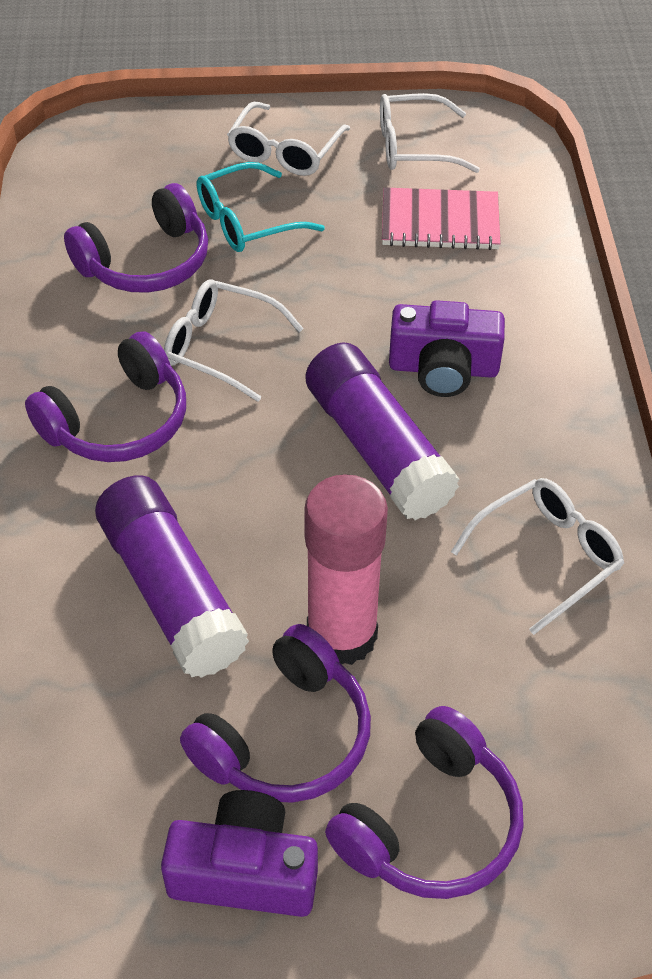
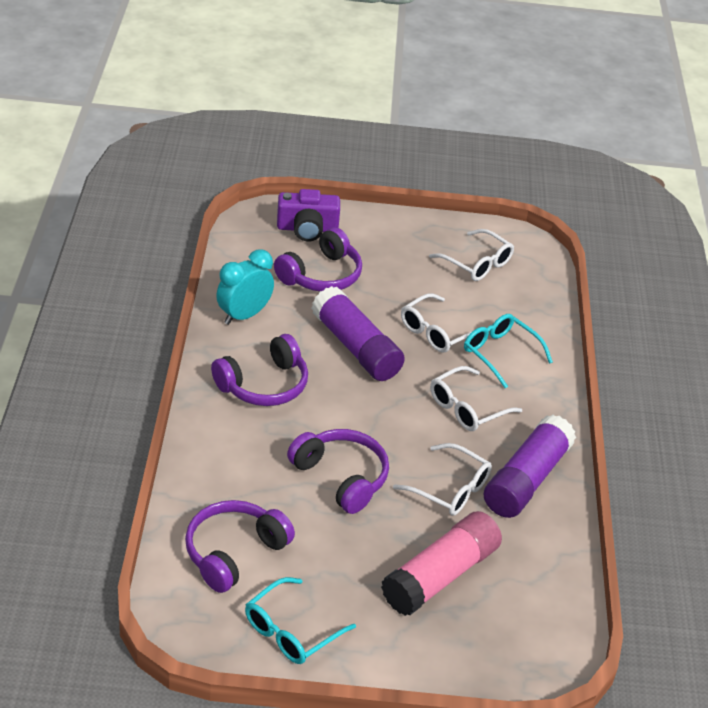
pink notebook: [382,187,501,250] = 1 -> none = 0
purple camera: [161,790,318,917] [389,300,505,397] = 2 -> [277,189,340,242] = 1
turquoise clock: none = 0 -> [216,249,274,325] = 1
turquoise glasses: [197,162,325,252] = 1 -> [245,577,356,664] [464,314,553,389] = 2

